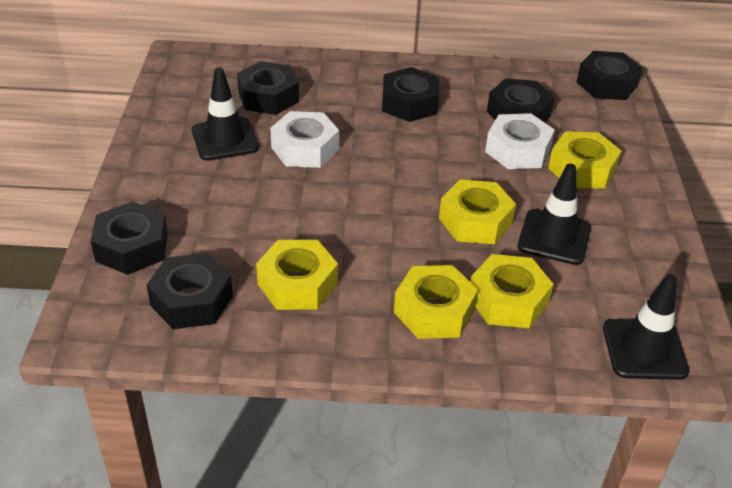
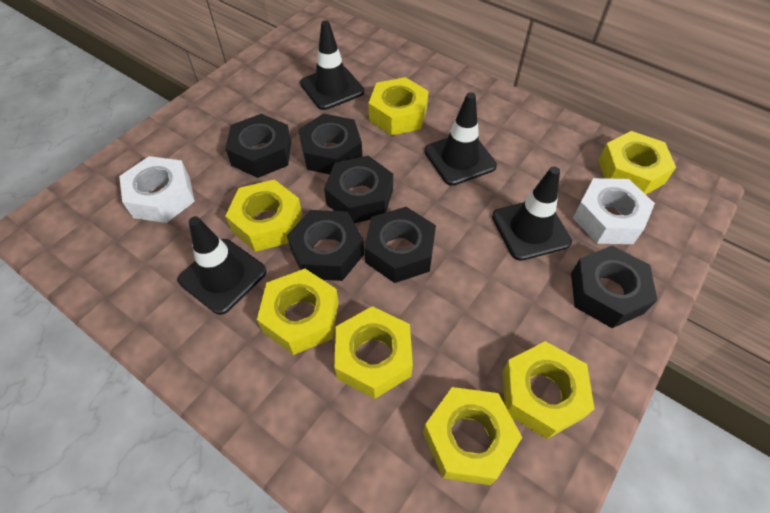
black traffic cone: [192,67,259,161] [518,163,591,265] [603,274,690,380] = 3 -> [178,216,267,315] [300,20,364,110] [424,92,497,186] [492,166,572,261] = 4
yellow nut: [256,240,338,310] [394,265,478,339] [439,179,516,244] [470,254,554,328] [548,131,621,189] = 5 -> [225,180,302,252] [257,269,339,355] [335,306,413,399] [368,77,429,135] [423,387,522,485] [502,341,595,439] [598,131,676,194] = 7

